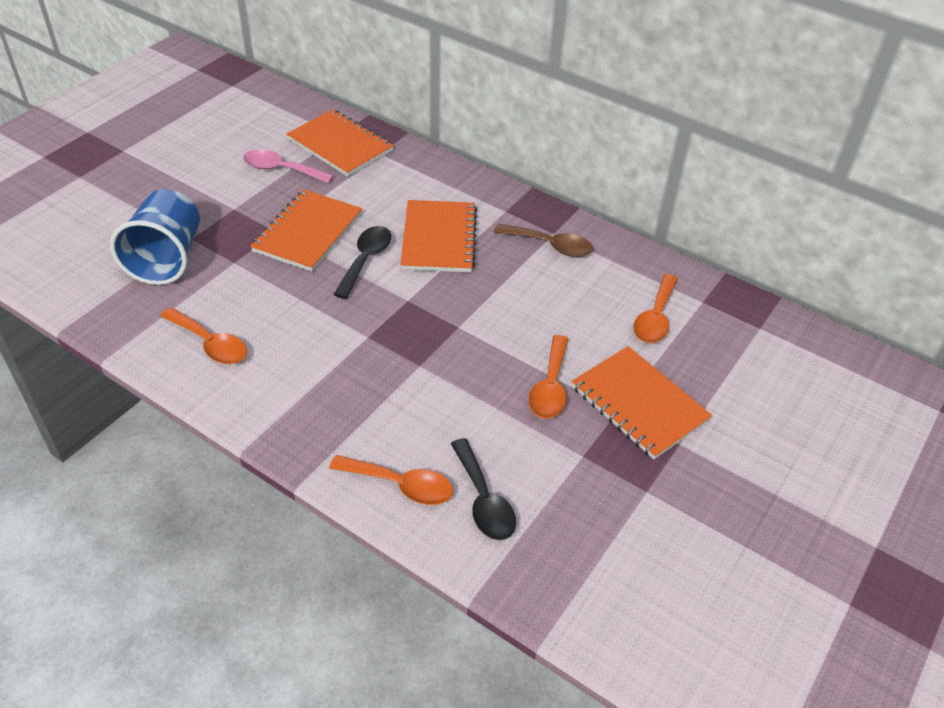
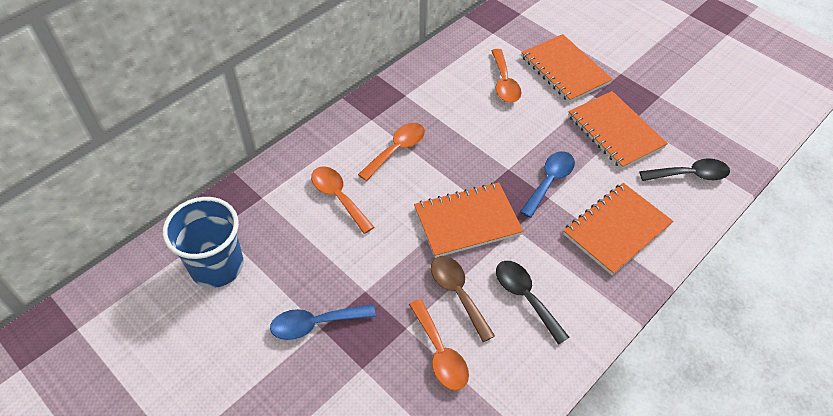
blue spoon: none = 0 -> [270,304,376,340] [520,151,575,218] = 2
pink spoon: [243,149,334,183] = 1 -> none = 0

